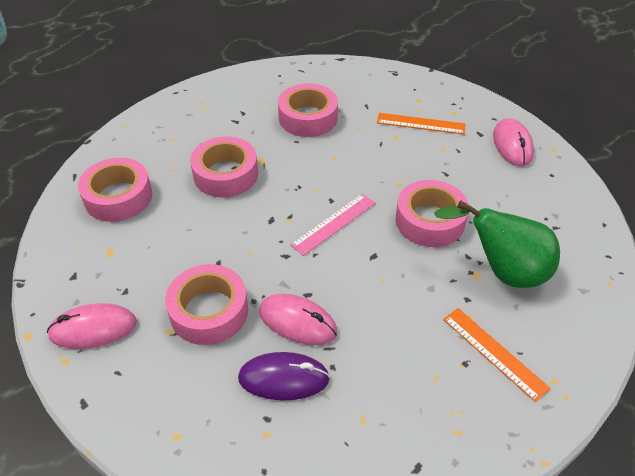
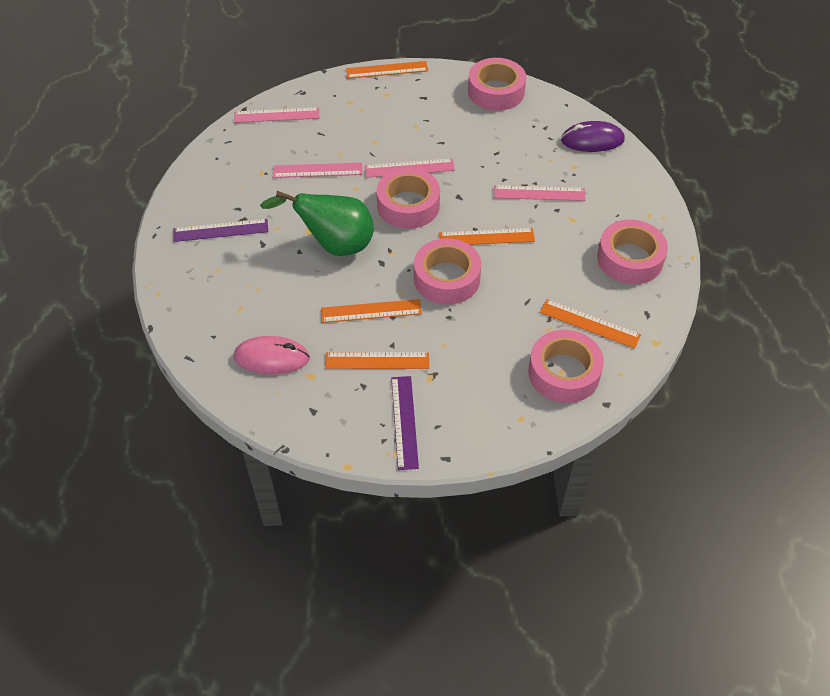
orange ruler: [377,113,466,134] [443,308,550,402] = 2 -> [321,299,422,323] [325,352,429,369] [346,61,428,79] [440,228,535,245] [540,299,641,349] = 5
pink mouse: [47,303,137,349] [259,294,338,345] [493,118,534,167] = 3 -> [234,336,310,374] = 1
pink ruler: [290,194,375,256] = 1 -> [234,107,319,123] [273,163,362,178] [365,159,455,178] [494,185,586,201] = 4
purple ruler: none = 0 -> [173,219,268,242] [391,376,419,470] = 2

